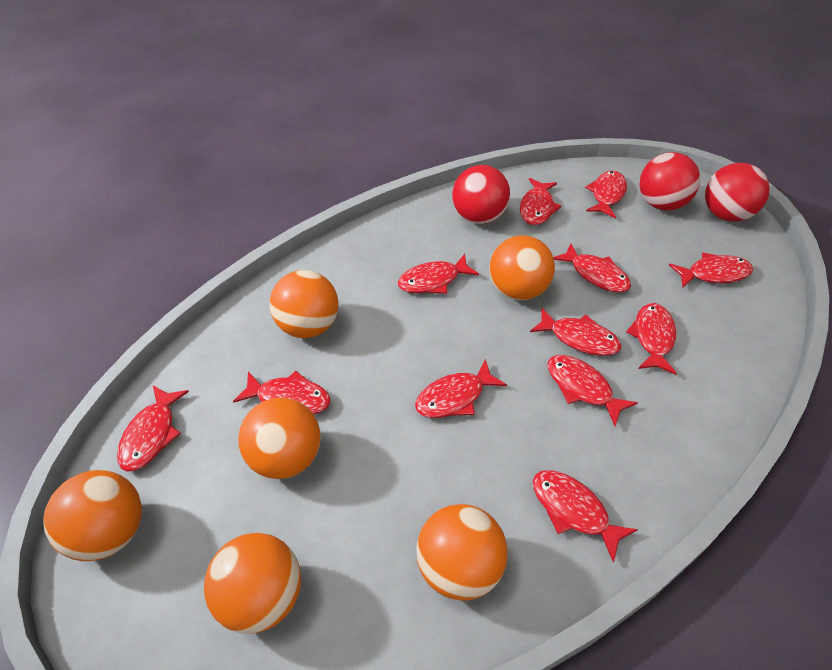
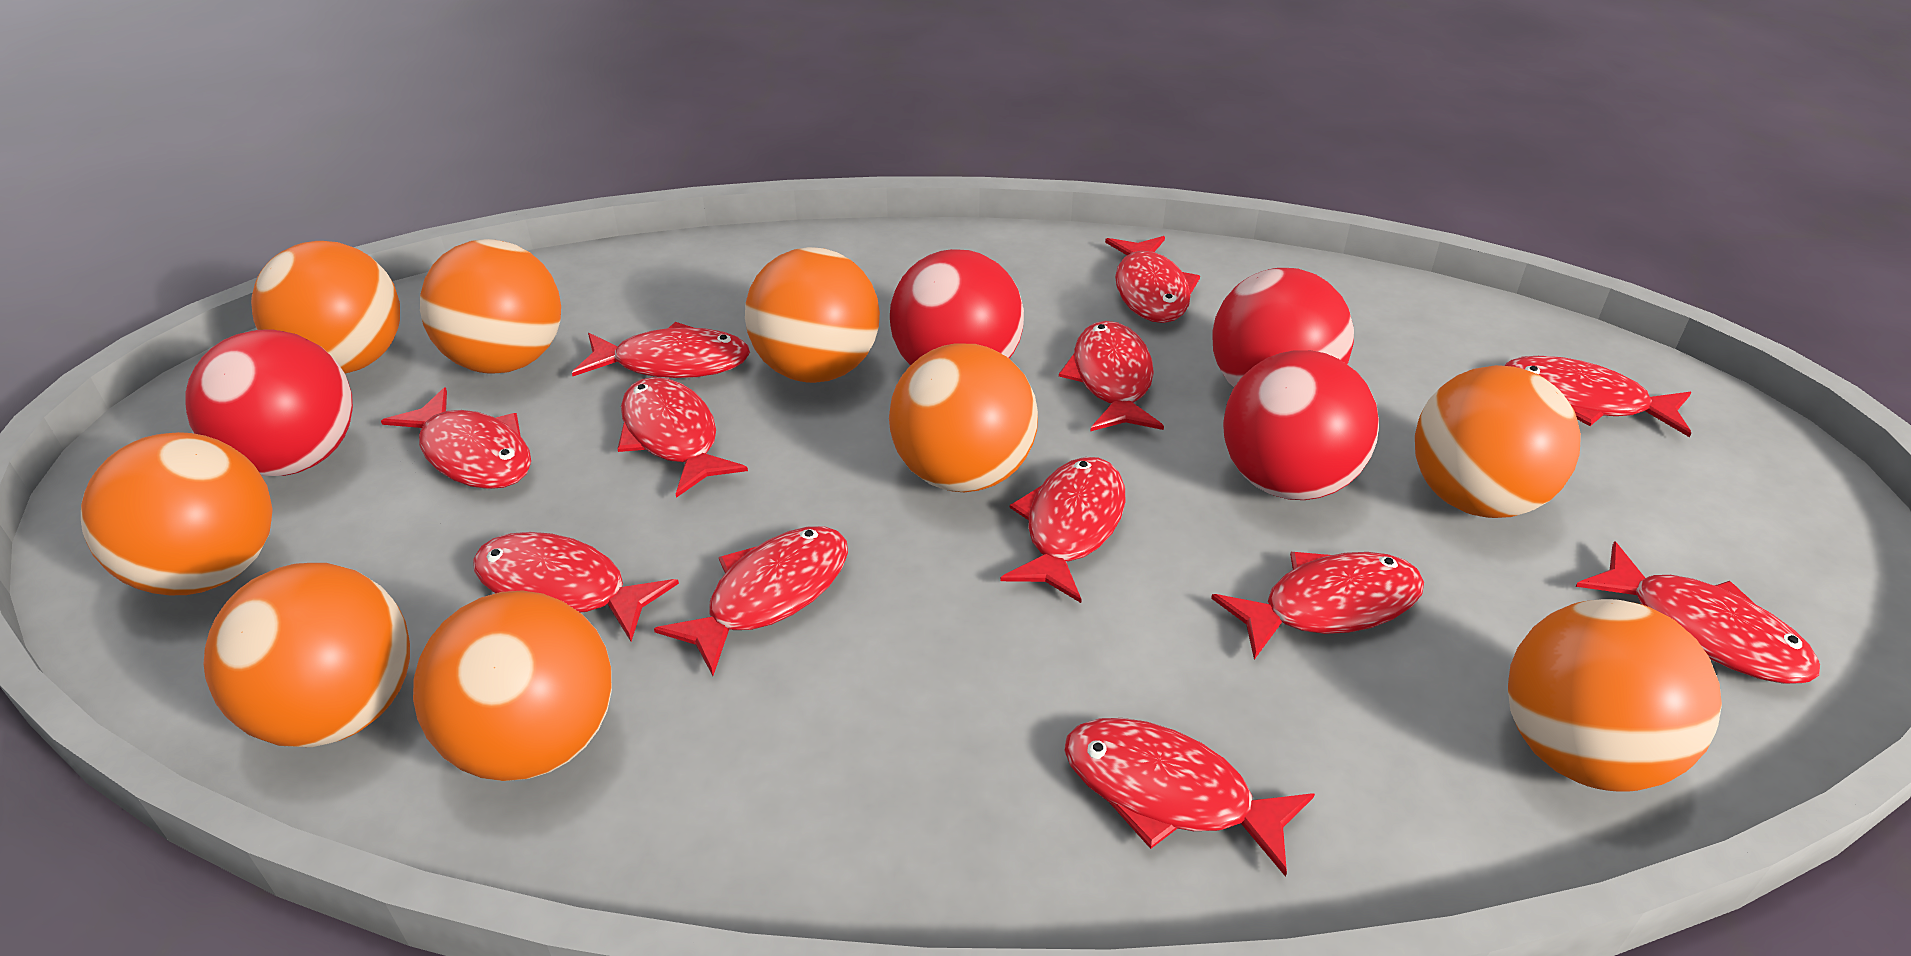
orange ball: [43,470,142,561] [204,533,301,634] [238,398,321,479] [270,270,339,338] [416,504,507,601] [490,235,555,300] = 6 -> [81,432,273,595] [203,563,410,747] [251,241,400,374] [413,591,612,781] [420,239,561,374] [745,247,880,383] [889,343,1038,492] [1415,365,1581,518] [1508,599,1722,792] = 9
red ball: [452,165,510,224] [639,152,700,210] [705,163,770,222] = 3 -> [185,330,353,476] [890,249,1024,365] [1212,268,1354,387] [1223,350,1379,500] = 4

